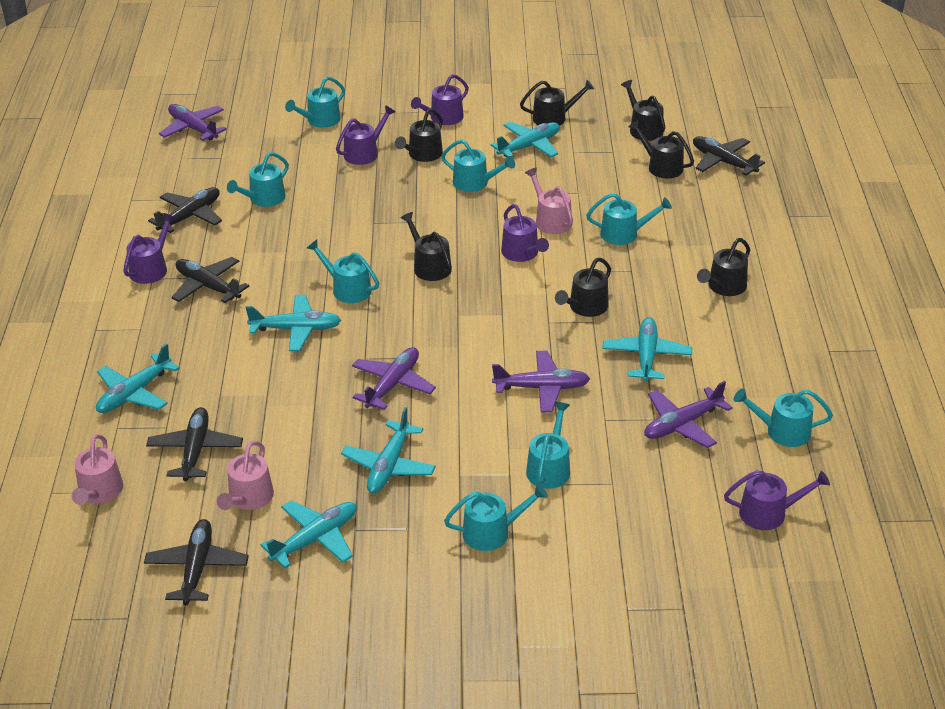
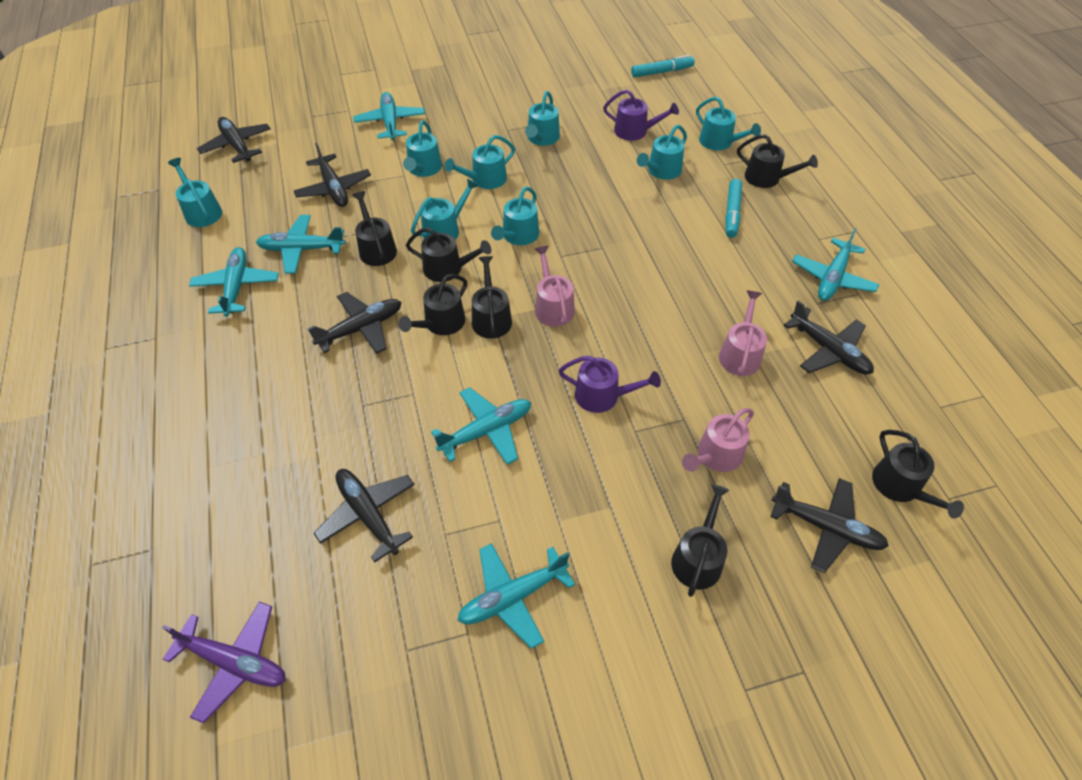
black plane: [144,519,249,605] [146,407,243,481] [148,187,222,233] [171,257,249,303] [693,136,765,175] = 5 -> [197,117,271,163] [294,142,371,207] [308,292,401,354] [314,469,415,562] [771,478,889,573] [784,300,874,374] = 6
purple plane: [159,104,227,141] [352,347,436,410] [492,351,590,412] [644,381,733,448] = 4 -> [162,601,286,724] = 1
purple watering can: [123,213,176,284] [336,105,395,165] [411,74,469,125] [501,204,549,262] [724,470,830,530] = 5 -> [559,356,661,413] [603,89,679,141] = 2
turquoise marker: none = 0 -> [631,55,695,77] [726,179,742,238] = 2

